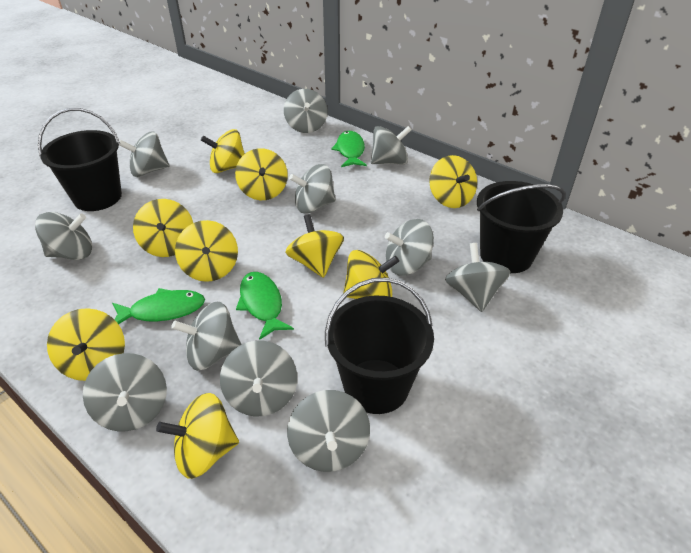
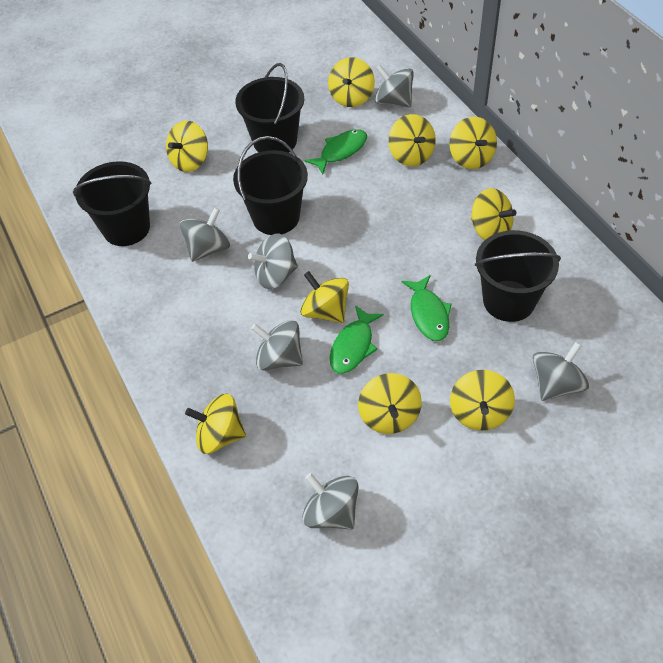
black bucket: [38,108,122,211] [325,277,434,414] [477,181,565,273] = 3 -> [73,161,151,246] [233,136,308,235] [235,63,304,153] [475,230,561,322] = 4
grey spinning top: [35,212,92,260] [83,353,167,431] [119,132,170,177] [172,302,242,371] [220,341,297,416] [284,89,327,133] [287,390,370,472] [289,164,336,214] [371,126,411,165] [385,219,434,276] [445,243,510,312] = 11 -> [180,208,230,262] [248,234,298,289] [251,320,303,371] [302,473,359,529] [375,65,414,108] [533,342,589,401] = 6

